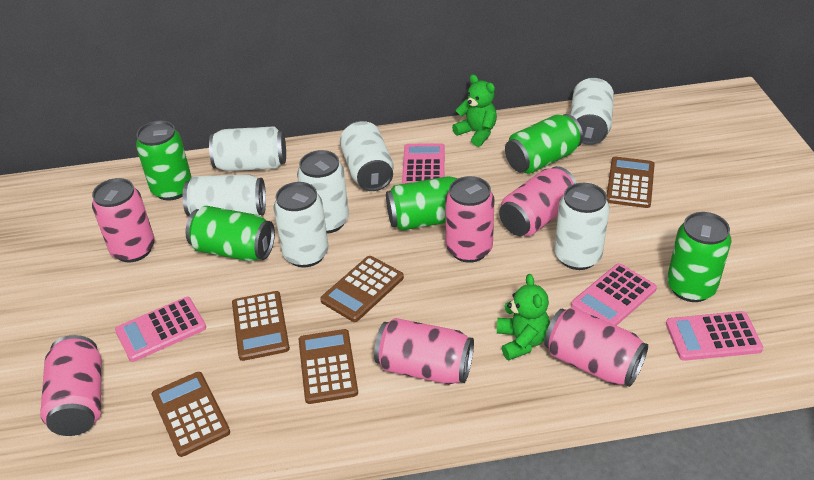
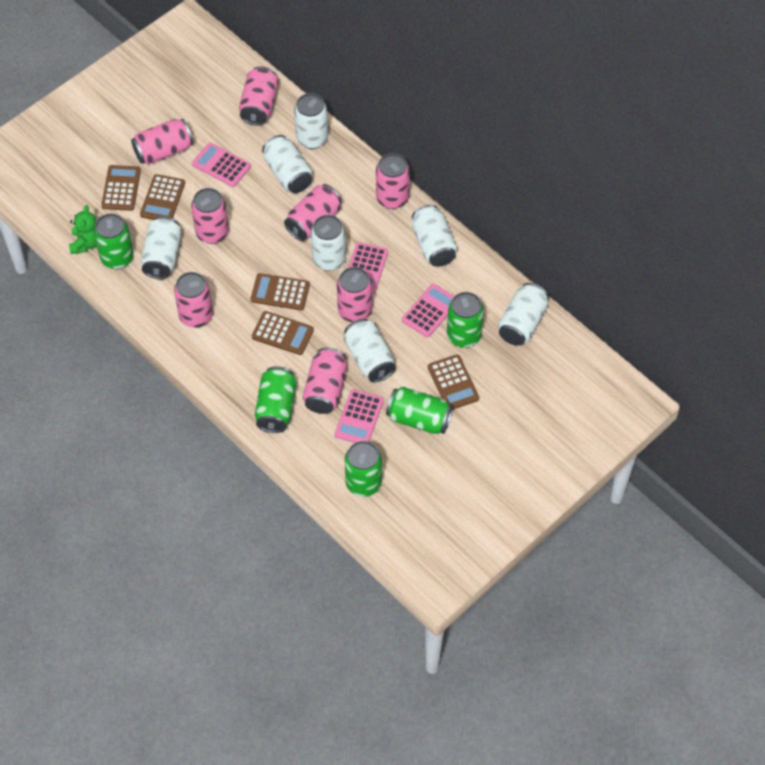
green teddy bear: [452,74,497,147] [497,274,550,361] = 2 -> [69,205,97,254] = 1
pink can: [40,335,102,436] [92,178,155,263] [374,318,474,384] [445,176,495,263] [499,166,577,236] [544,307,648,387] = 6 -> [131,119,193,165] [174,272,213,328] [191,188,229,244] [239,66,279,126] [284,184,342,241] [303,348,347,414] [337,267,372,322] [376,153,410,209] = 8

